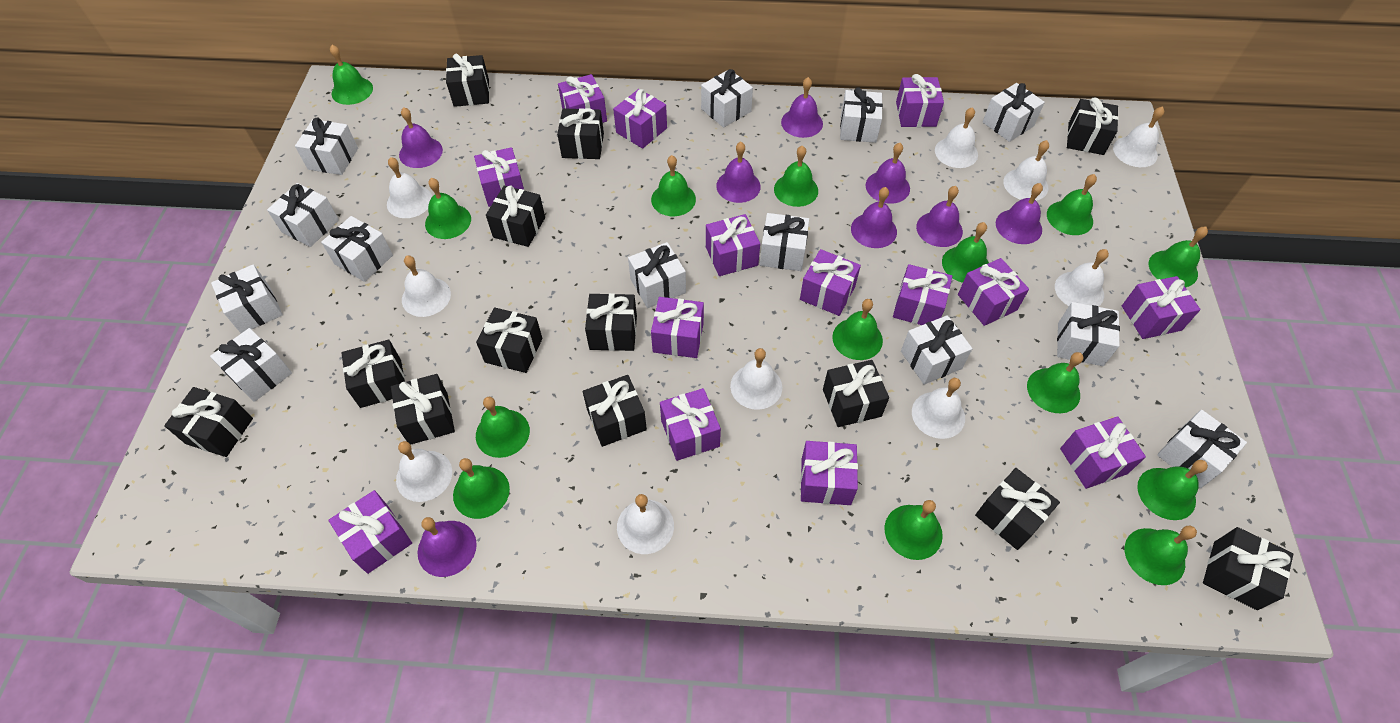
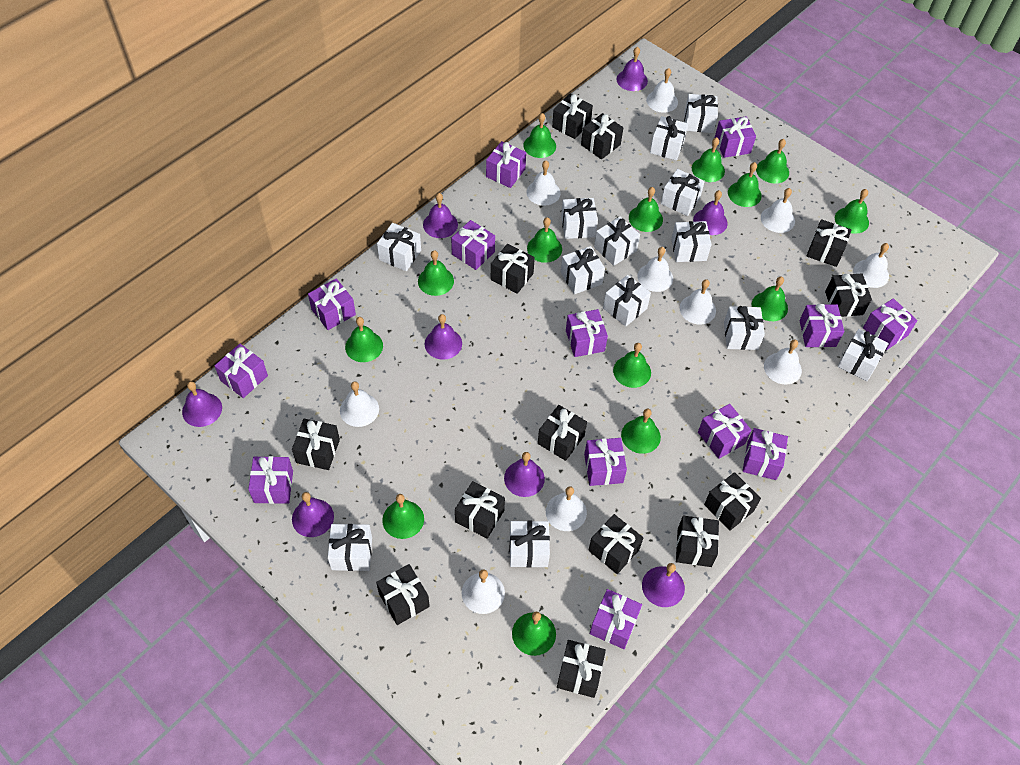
purple gift: [329,490,412,574] [474,147,524,207] [558,74,607,123] [613,89,667,149] [651,297,704,358] [660,388,721,461] [706,214,760,276] [800,249,861,316] [801,441,858,505] [893,264,952,325] [896,74,944,127] [958,258,1029,326] [1060,416,1146,489] [1122,276,1201,339] = 14 -> [215,344,268,398] [248,456,293,504] [308,278,356,330] [451,220,495,270] [486,141,526,188] [566,309,608,357] [584,438,627,486] [590,589,642,649] [698,404,751,459] [715,117,756,158] [743,428,788,480] [799,304,844,347] [863,298,918,350] = 13

